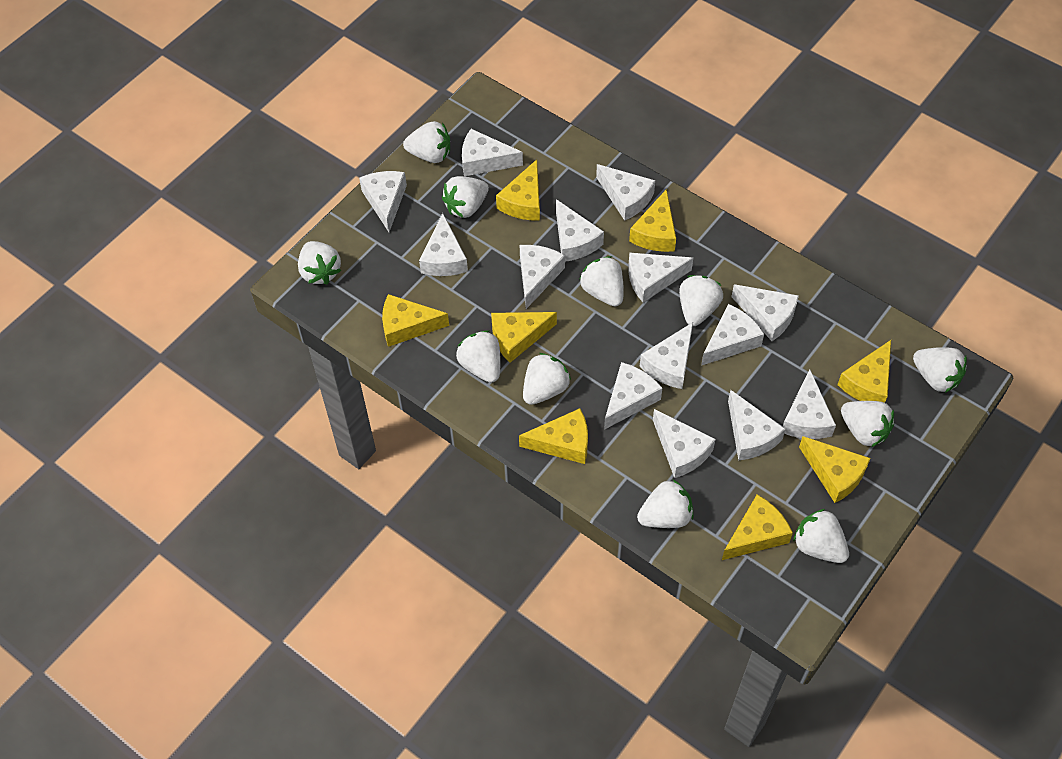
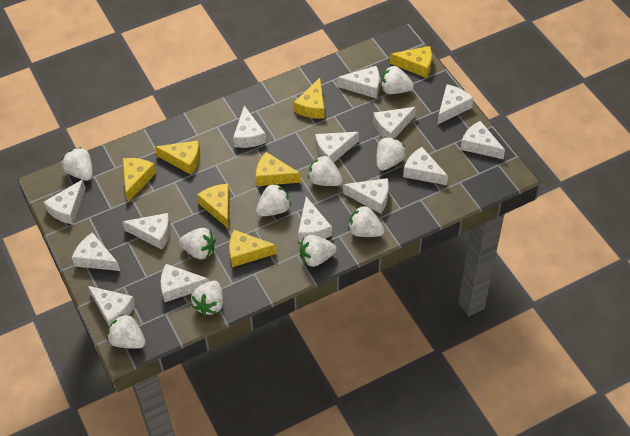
white strawberry: [298,241,341,285] [403,121,450,163] [442,176,489,218] [456,330,501,383] [523,353,571,405] [579,256,624,306] [637,479,694,528] [679,275,723,326] [793,509,849,563] [841,401,894,447] [913,347,967,393] = 11 -> [62,147,93,181] [107,314,146,349] [179,228,216,260] [191,281,223,316] [256,183,291,216] [300,235,337,267] [308,155,343,186] [348,205,385,237] [376,137,406,171] [381,66,414,94] = 10
yellow cheese: [382,294,449,347] [491,312,557,363] [496,159,540,221] [519,408,588,464] [629,189,676,252] [722,495,793,560] [799,436,871,503] [837,340,891,403] = 8 -> [123,158,156,202] [155,140,200,175] [197,184,230,229] [229,230,277,267] [256,152,301,186] [294,78,324,119] [390,46,432,78] = 7

